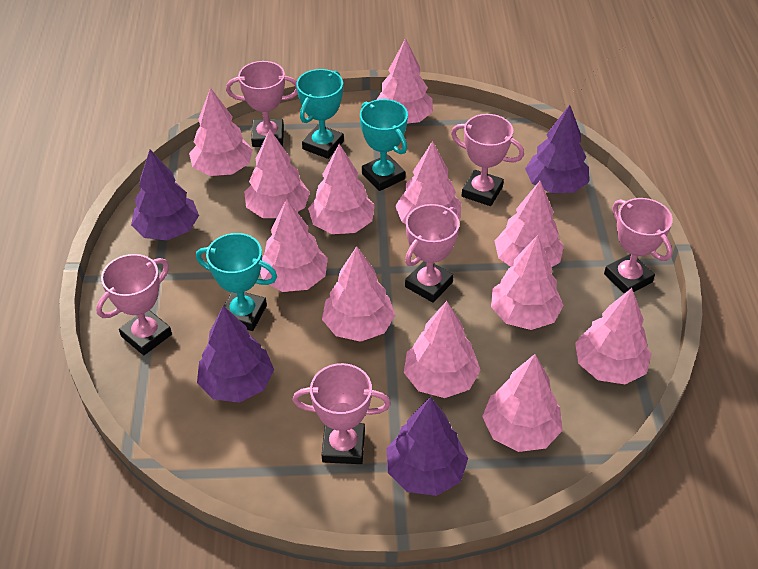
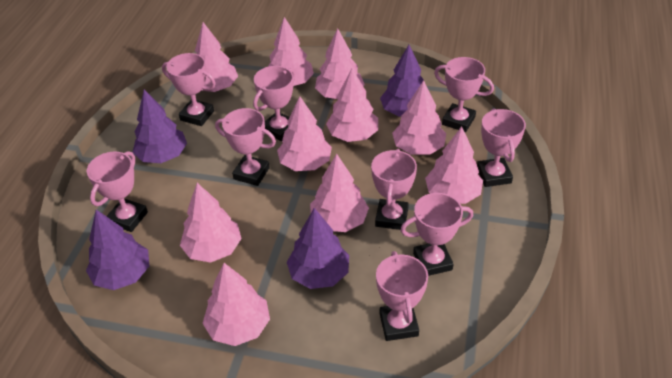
pink tree: [189,88,253,176] [244,129,310,218] [260,199,328,292] [308,144,375,234] [322,246,395,342] [376,38,433,124] [395,141,461,224] [404,301,481,398] [482,354,563,452] [491,235,564,330] [495,181,564,267] [575,288,652,384] = 12 -> [180,183,242,263] [195,22,238,92] [203,263,270,346] [268,17,314,86] [277,97,332,171] [310,154,369,232] [315,29,365,99] [326,68,378,142] [392,80,446,155] [425,126,483,204] = 10
pink trophy: [96,254,172,355] [226,61,298,147] [292,363,391,464] [405,204,459,303] [451,114,524,206] [604,198,673,294] = 6 -> [87,151,148,232] [162,53,216,126] [215,108,276,186] [253,66,296,141] [371,149,417,230] [376,251,428,341] [400,193,473,276] [434,57,494,132] [477,108,526,187] = 9
turquoise trophy: [196,233,277,331] [297,69,344,159] [360,99,408,191] = 3 -> none = 0

